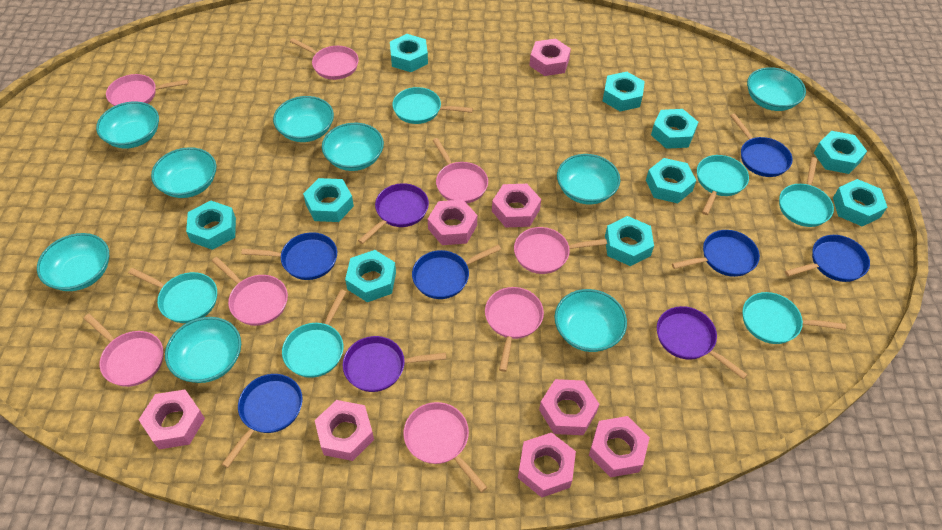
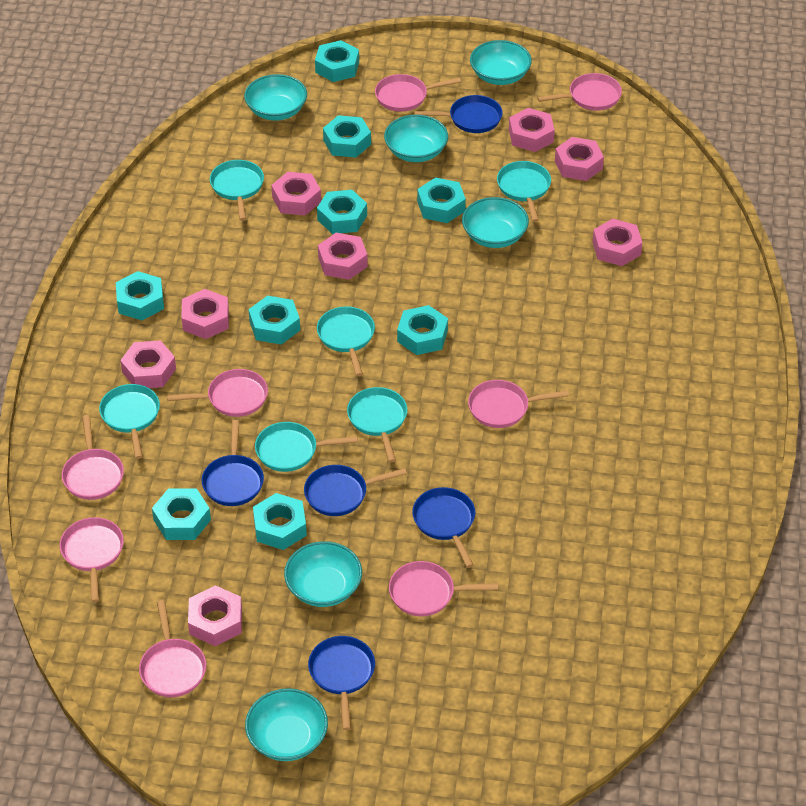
blue pan: [222,374,303,468] [241,232,337,280] [412,245,501,299] [672,230,760,277] [730,113,793,177] [785,235,870,282] = 6 -> [202,420,264,506] [304,465,407,516] [308,636,375,730] [412,487,475,568] [415,95,503,133] = 5
purple pan: [343,336,446,392] [358,183,429,244] [657,306,748,379] = 3 -> none = 0
turquoise bowl: [37,233,109,291] [96,102,159,149] [151,147,216,198] [165,317,241,383] [273,96,334,142] [322,123,384,171] [555,289,627,352] [557,154,620,205] [747,67,806,111] = 9 -> [244,74,307,121] [245,688,328,761] [284,541,362,607] [384,115,448,162] [462,197,529,248] [470,40,532,85] = 6
turquoise nut: [186,200,236,250] [303,178,354,222] [345,250,396,302] [390,34,428,72] [603,72,645,112] [605,216,654,266] [646,158,697,203] [651,109,698,149] [814,131,867,174] [833,179,887,226] = 10 -> [116,271,164,320] [152,488,211,540] [248,295,300,345] [253,493,307,550] [315,40,359,82] [317,190,367,234] [323,115,371,158] [397,305,448,355] [417,177,466,223] = 9

